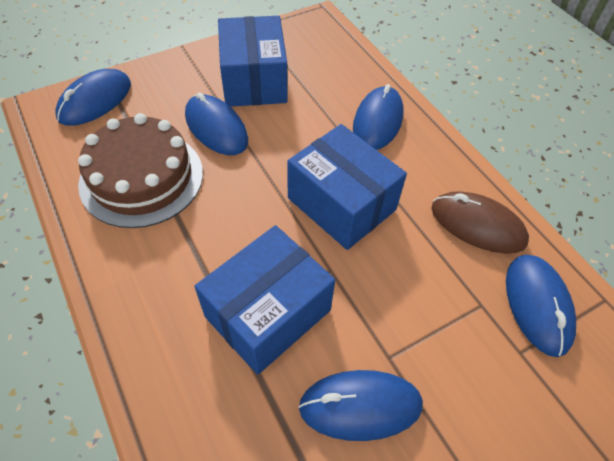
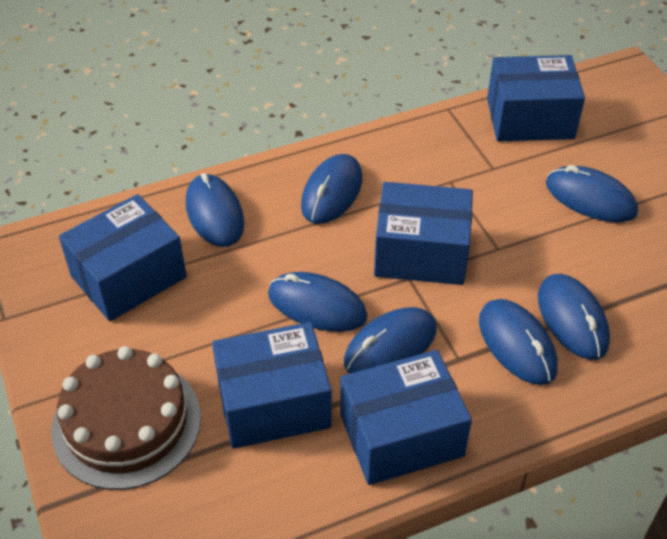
blue box: [195,225,335,375] [218,16,288,107] [287,124,407,250] = 3 -> [59,194,187,321] [212,322,332,449] [340,350,472,485] [374,182,473,285] [487,55,585,142] = 5
blue mouse: [55,69,131,126] [185,93,248,155] [298,370,423,441] [353,84,404,150] [506,254,576,357] = 5 -> [186,173,244,247] [268,272,367,332] [301,154,362,224] [344,307,437,373] [479,299,558,385] [538,274,610,360] [546,165,638,222] = 7
brown mouse: [431,191,529,253] = 1 -> none = 0

